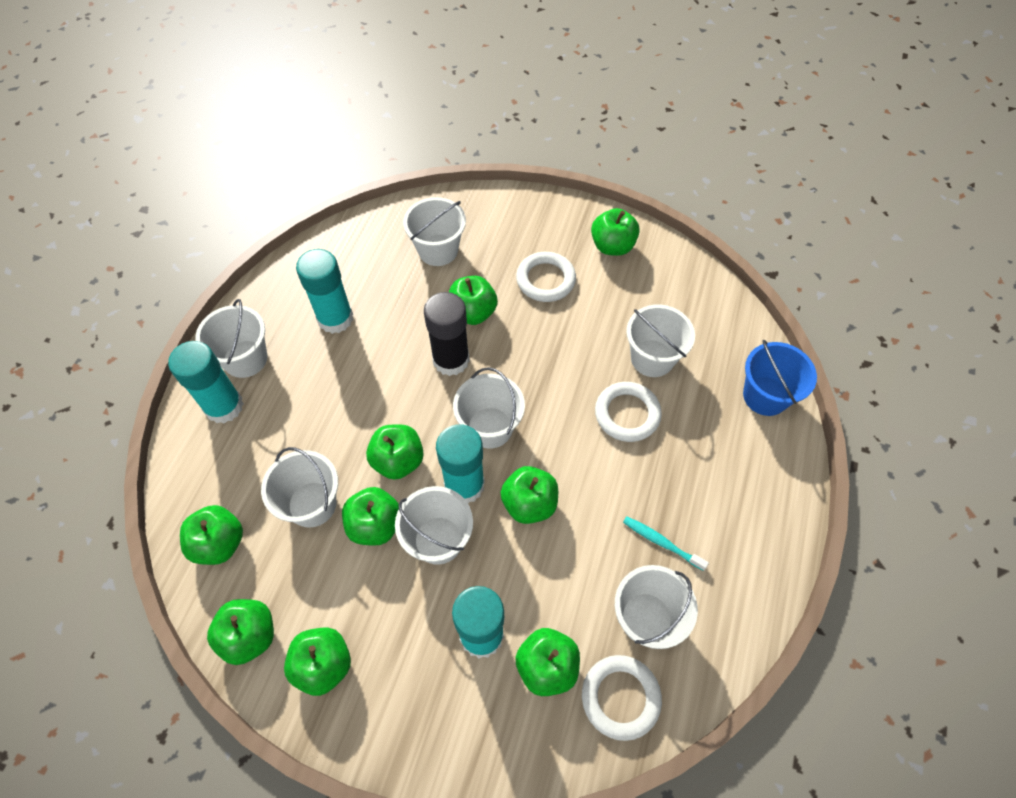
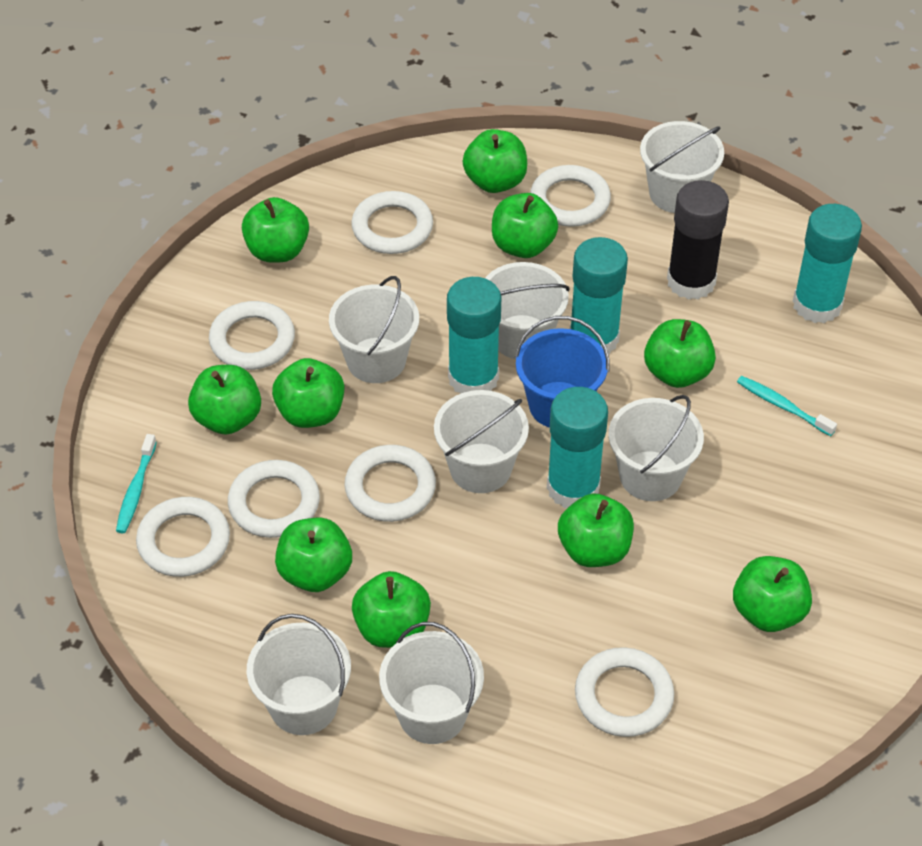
green apple: [180,505,243,565] [207,599,274,665] [284,628,351,696] [342,487,399,546] [366,424,424,480] [449,276,498,325] [501,466,558,524] [515,628,580,696] [591,208,640,256] = 9 -> [188,365,261,435] [242,197,309,263] [272,358,344,428] [275,518,352,592] [352,571,431,648] [463,129,527,193] [492,193,558,258] [558,493,634,567] [644,319,716,388] [733,556,812,632] = 10
turquoise toothbrush: [623,516,709,571] = 1 -> [116,434,157,534] [737,376,837,436] = 2
white ring: [516,252,576,302] [582,655,662,741] [595,382,662,442] = 3 -> [136,497,230,577] [209,301,295,370] [228,460,320,538] [344,445,436,522] [351,191,433,254] [530,165,611,227] [575,647,674,737] = 7

